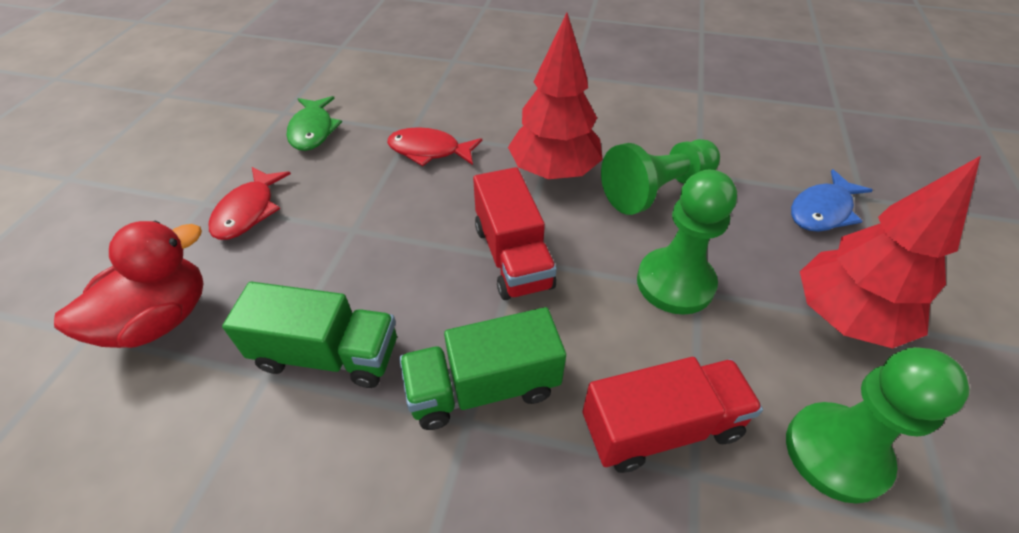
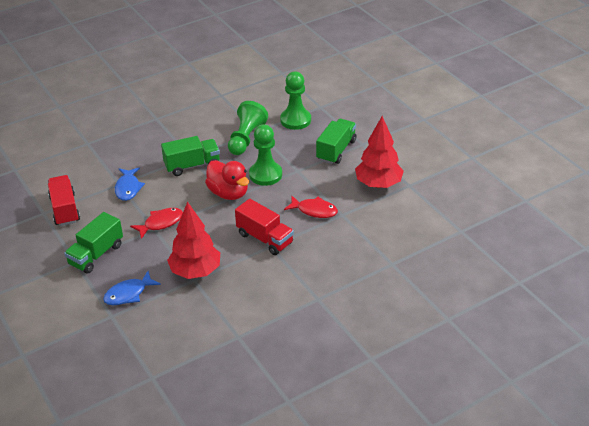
blue fish: [791,169,873,232] = 1 -> [103,271,161,305] [115,168,145,201] = 2
green fish: [286,96,342,151] = 1 -> none = 0
green truck: [222,282,397,388] [399,307,566,430] = 2 -> [64,212,123,273] [161,136,220,176] [316,119,356,164] = 3

